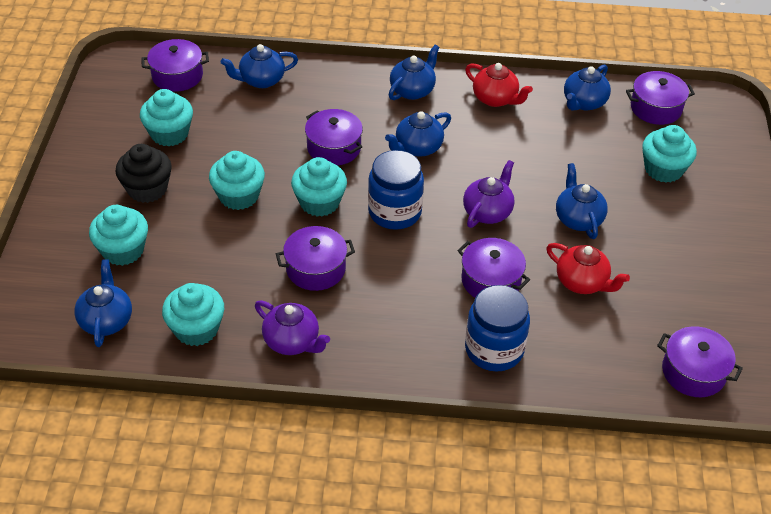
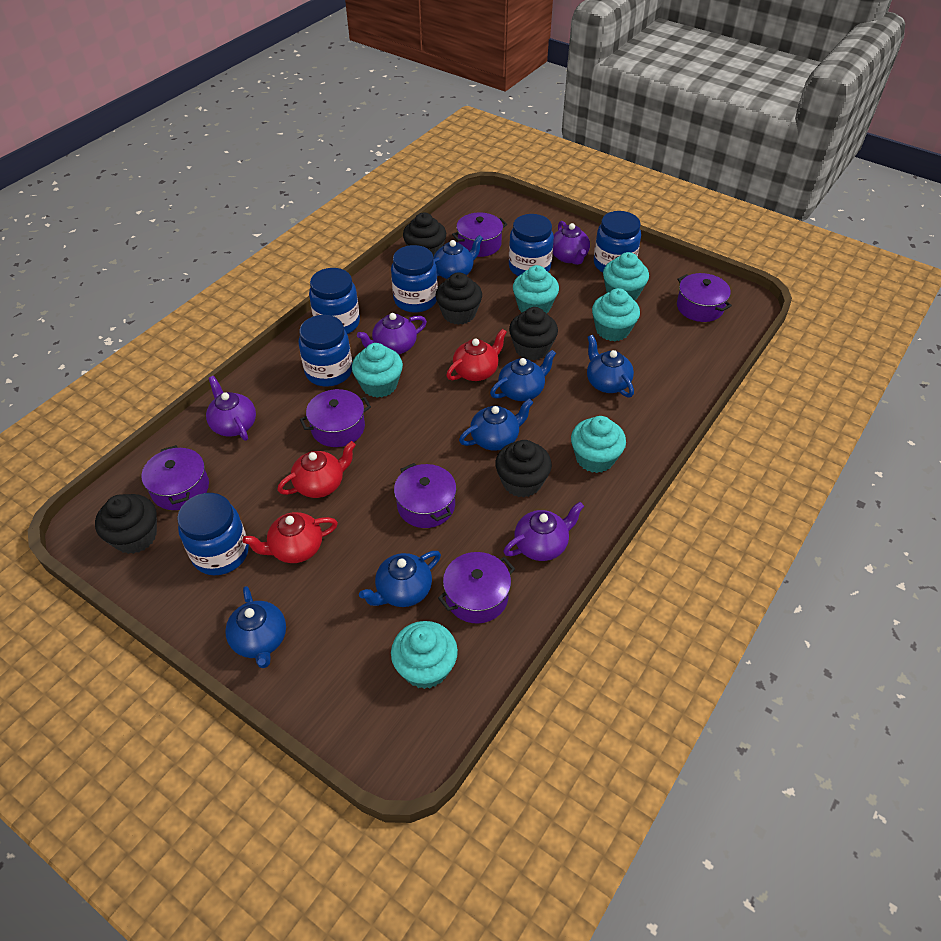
black cupcake: [115,144,172,203] = 1 -> [95,494,157,554] [403,213,446,257] [435,272,482,325] [495,440,552,498] [509,307,558,360] = 5
blue jar: [368,150,424,230] [465,285,530,372] = 2 -> [177,493,249,575] [299,315,352,387] [309,268,360,334] [391,245,438,313] [509,214,554,276] [594,211,641,273] = 6
purple teapot: [255,300,330,355] [463,160,514,228] = 2 -> [206,376,256,441] [357,313,427,355] [503,502,584,561] [553,221,590,265] = 4
red teapot: [465,63,533,107] [546,243,630,294] = 2 -> [243,512,338,563] [277,441,356,498] [446,329,507,381] = 3

